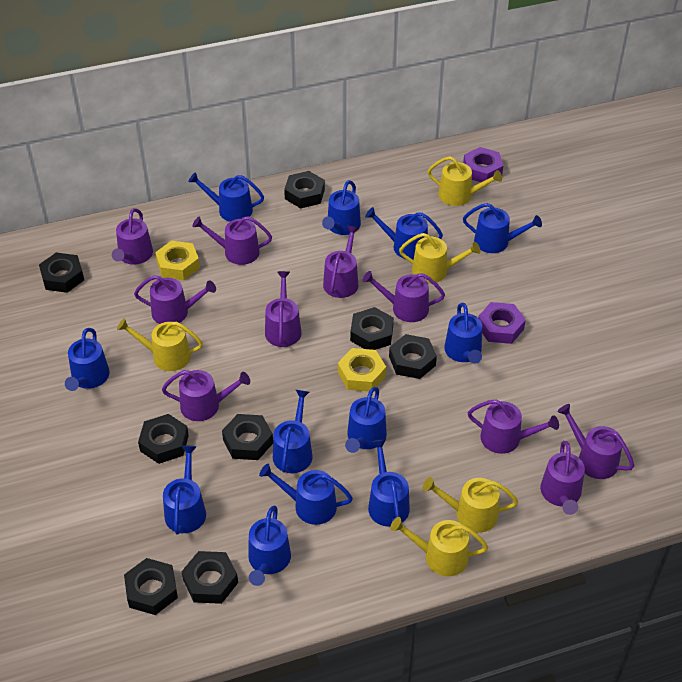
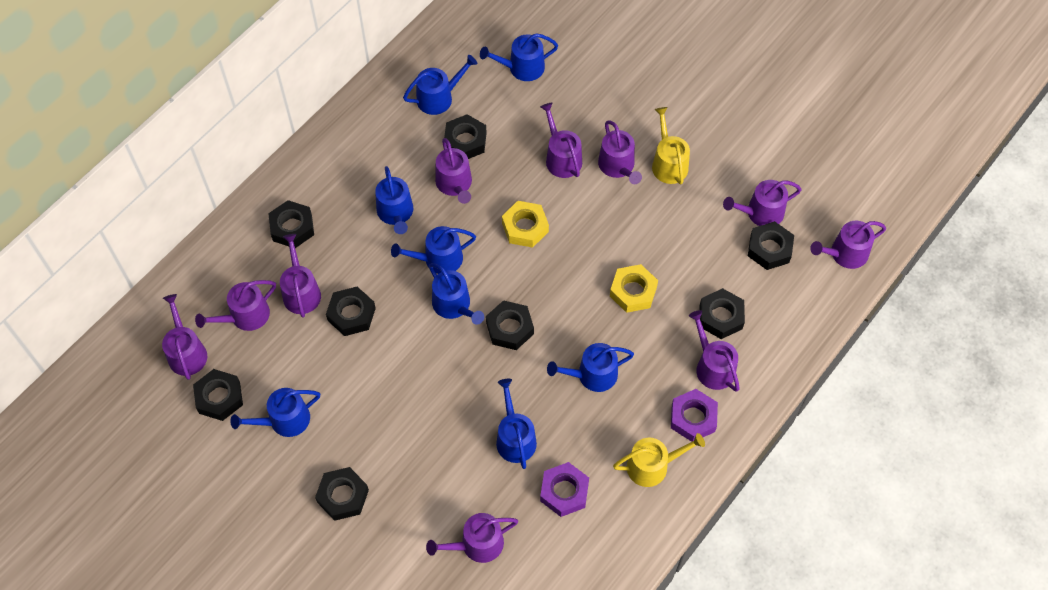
blue watering can: [65,328,110,391] [163,446,206,534] [188,172,264,222] [248,506,291,586] [259,464,353,525] [273,390,313,473] [322,180,361,235] [345,387,387,453] [365,207,443,260] [368,439,410,527] [444,303,482,364] [463,203,542,253] = 12 -> [231,388,320,437] [375,166,413,234] [391,226,476,274] [403,55,477,115] [429,263,484,325] [480,33,558,81] [496,379,537,469] [547,343,634,392] = 8
yellow watering can: [117,318,203,371] [390,517,488,576] [399,233,480,283] [423,477,518,533] [428,156,502,206] = 5 -> [613,433,705,487] [652,107,690,184] = 2

